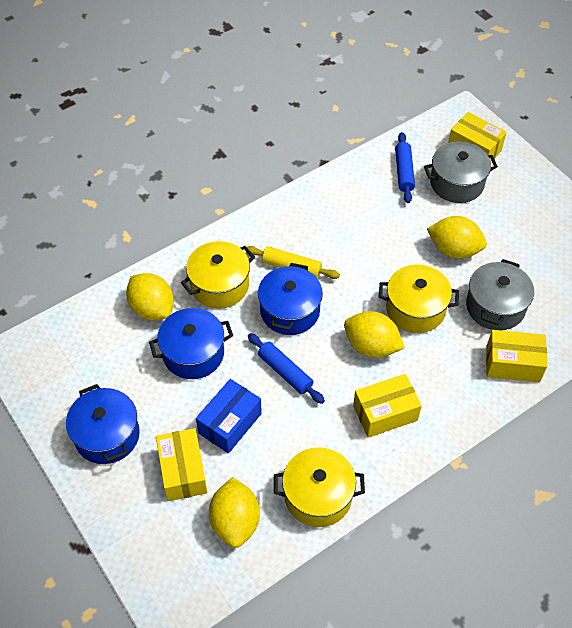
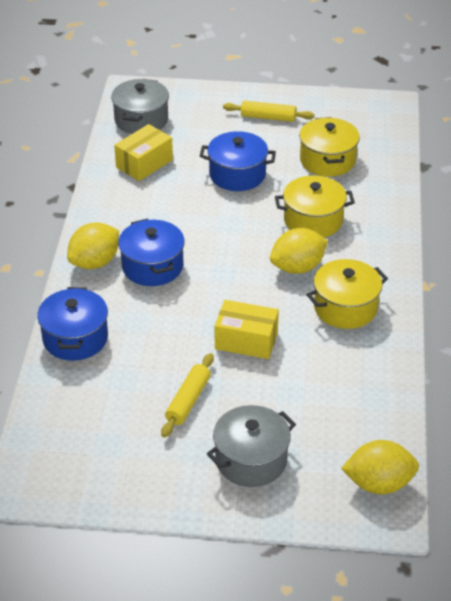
blue box: [196,379,262,454] = 1 -> none = 0
blue rolling pin: [248,333,325,404] [395,132,415,203] = 2 -> none = 0
yellow box: [156,428,208,501] [353,374,422,438] [448,112,507,162] [486,330,547,382] = 4 -> [114,124,173,181] [215,300,279,359] = 2
yellow lemon: [126,273,174,321] [209,477,260,548] [344,311,405,358] [427,216,487,259] = 4 -> [67,222,119,269] [270,228,328,274] [341,440,419,494] = 3
yellow rolling pin: [247,246,340,279] = 1 -> [161,353,214,438] [223,100,315,122] = 2

